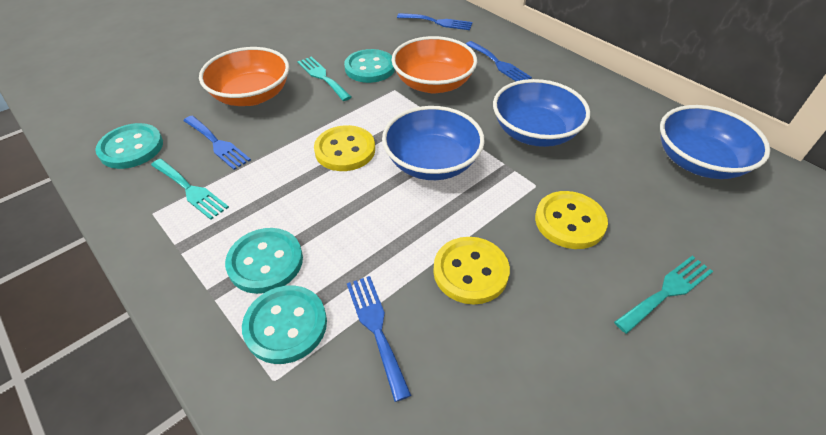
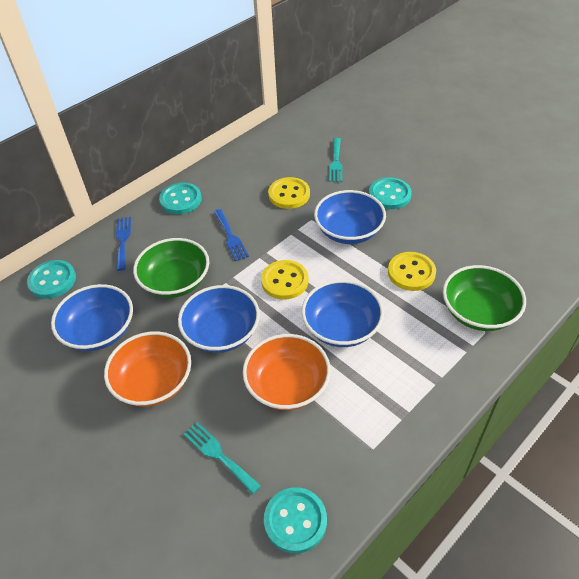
blue bowl: [382,106,485,180] [493,79,590,147] [660,105,771,179] = 3 -> [51,284,133,351] [178,285,260,353] [302,280,384,347] [314,190,386,244] = 4
blue fork: [183,116,251,170] [347,276,411,402] [397,13,473,30] [466,41,532,81] = 4 -> [116,217,131,271] [214,209,249,261] = 2
green bowl: none = 0 -> [133,238,209,298] [443,265,526,331] = 2
turquoise fork: [151,159,229,220] [297,56,351,101] [614,256,713,334] = 3 -> [184,422,261,494] [329,138,343,182] = 2

